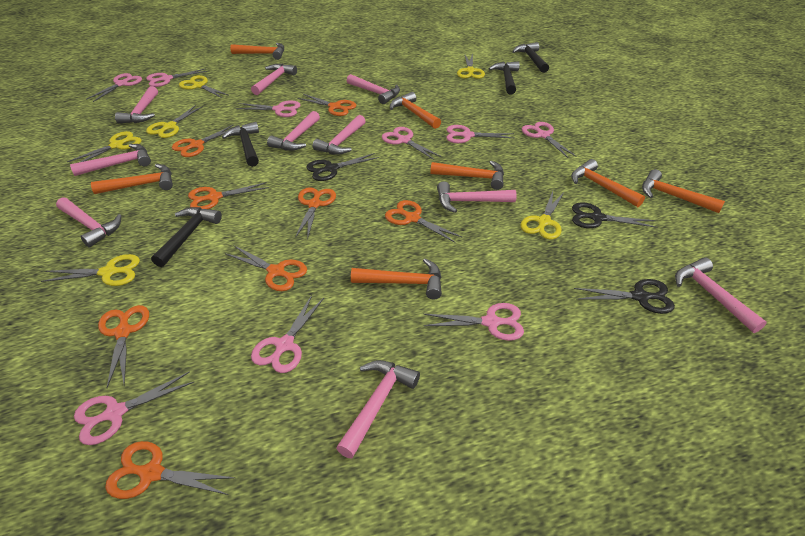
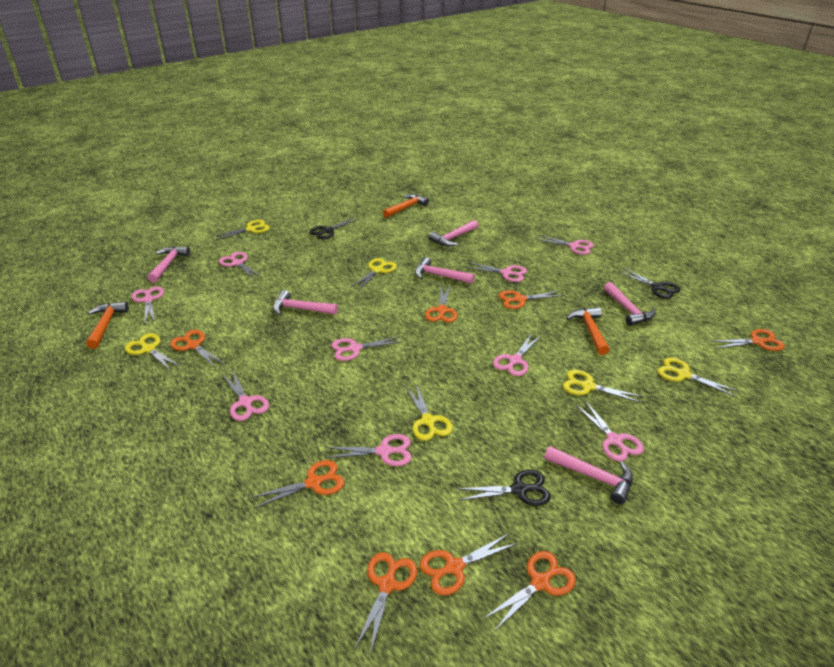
black hammer: [151,207,222,267] [222,122,259,167] [489,62,520,94] [512,42,549,73] = 4 -> none = 0
orange hammer: [91,164,173,194] [230,43,284,60] [351,258,442,299] [390,92,441,129] [430,161,504,190] [571,159,645,207] [642,169,725,213] = 7 -> [86,302,129,349] [383,194,429,218] [566,307,610,355] = 3
pink hammer: [56,197,122,248] [70,144,151,176] [115,86,158,123] [251,64,297,95] [267,111,320,151] [313,115,366,155] [336,360,420,458] [347,74,400,104] [437,181,517,213] [675,257,767,333] = 10 -> [148,246,190,283] [273,290,338,315] [415,257,474,284] [429,220,478,246] [544,446,633,504] [604,282,656,326] = 6

